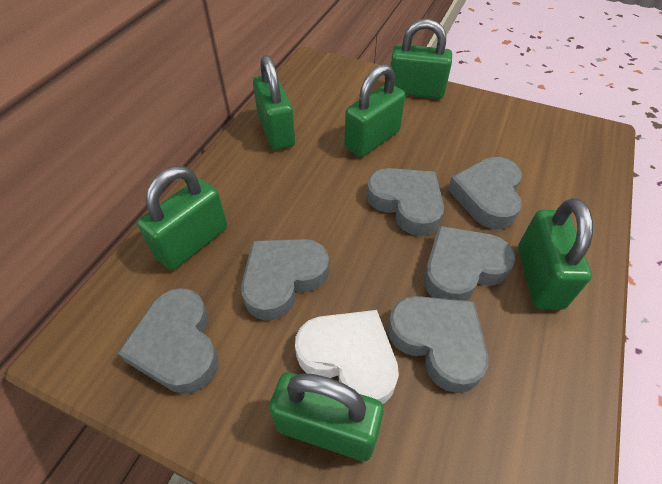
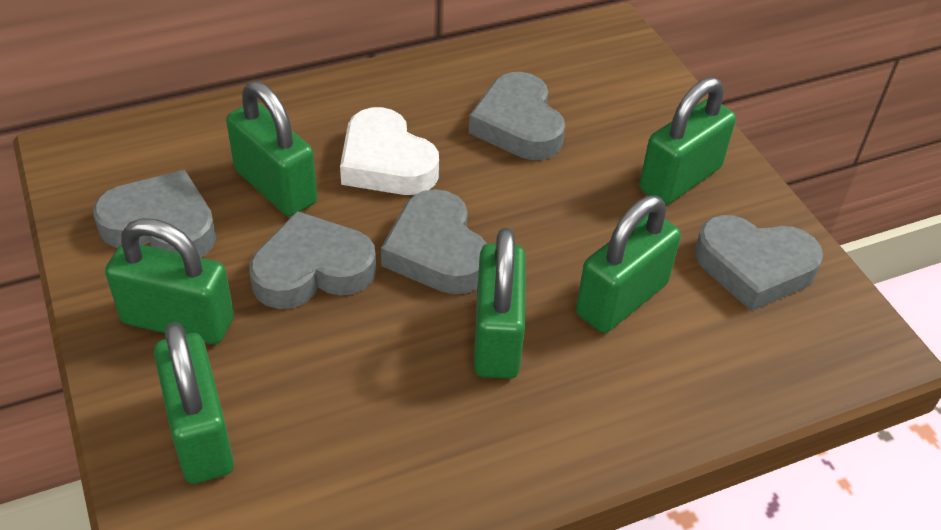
grey heart: [118,288,218,394] [241,239,329,321] [366,168,444,236] [387,296,488,393] [424,226,515,301] [448,157,522,230] = 6 -> [93,170,216,258] [249,211,376,309] [381,189,487,294] [469,72,565,160] [695,215,823,311] = 5

